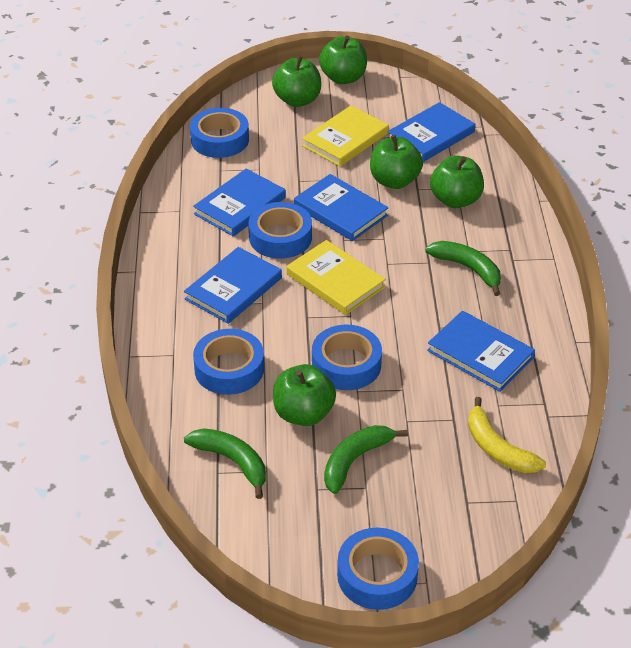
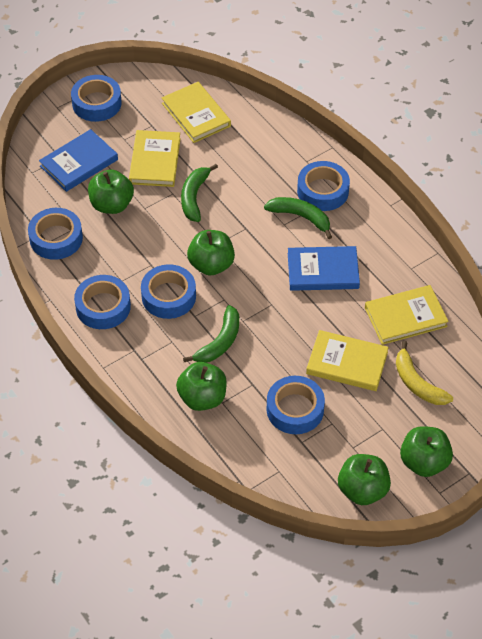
blue book: [184,247,282,324] [193,168,286,237] [294,174,388,241] [388,102,475,162] [427,311,535,392] = 5 -> [39,129,118,192] [288,246,360,291] = 2
blue tape: [190,108,249,158] [193,329,264,395] [248,202,312,259] [312,325,382,390] [337,528,419,610] = 5 -> [28,208,83,260] [71,75,122,122] [74,275,131,329] [141,264,196,319] [267,376,325,434] [297,161,350,211] = 6
yellow book: [286,240,386,315] [302,105,389,167] = 2 -> [129,130,181,187] [162,82,231,143] [306,330,389,391] [365,285,449,345] = 4

